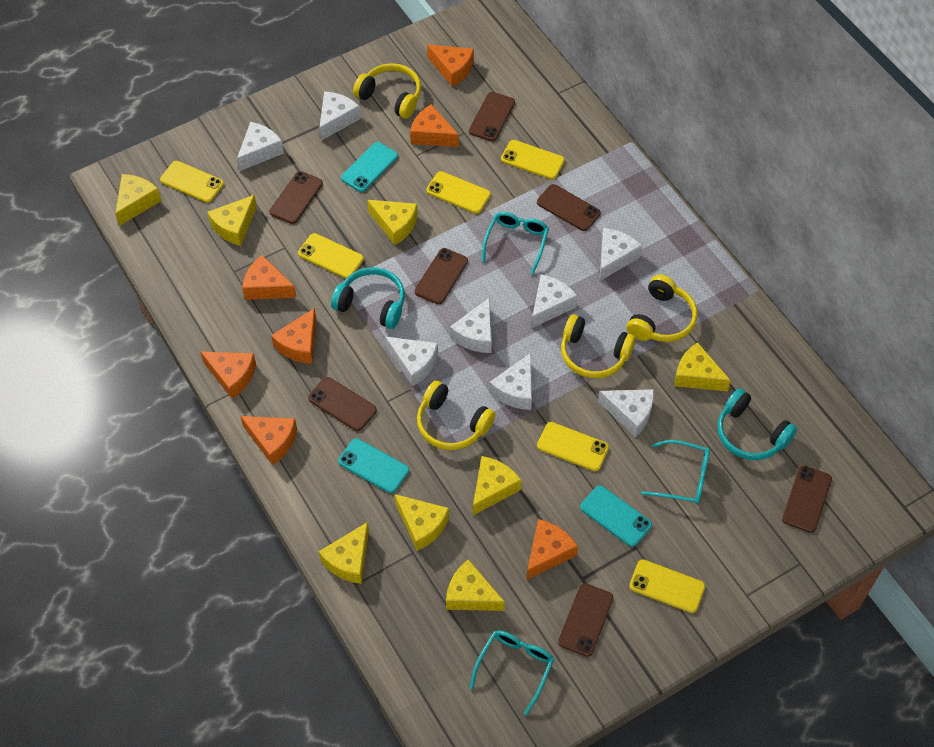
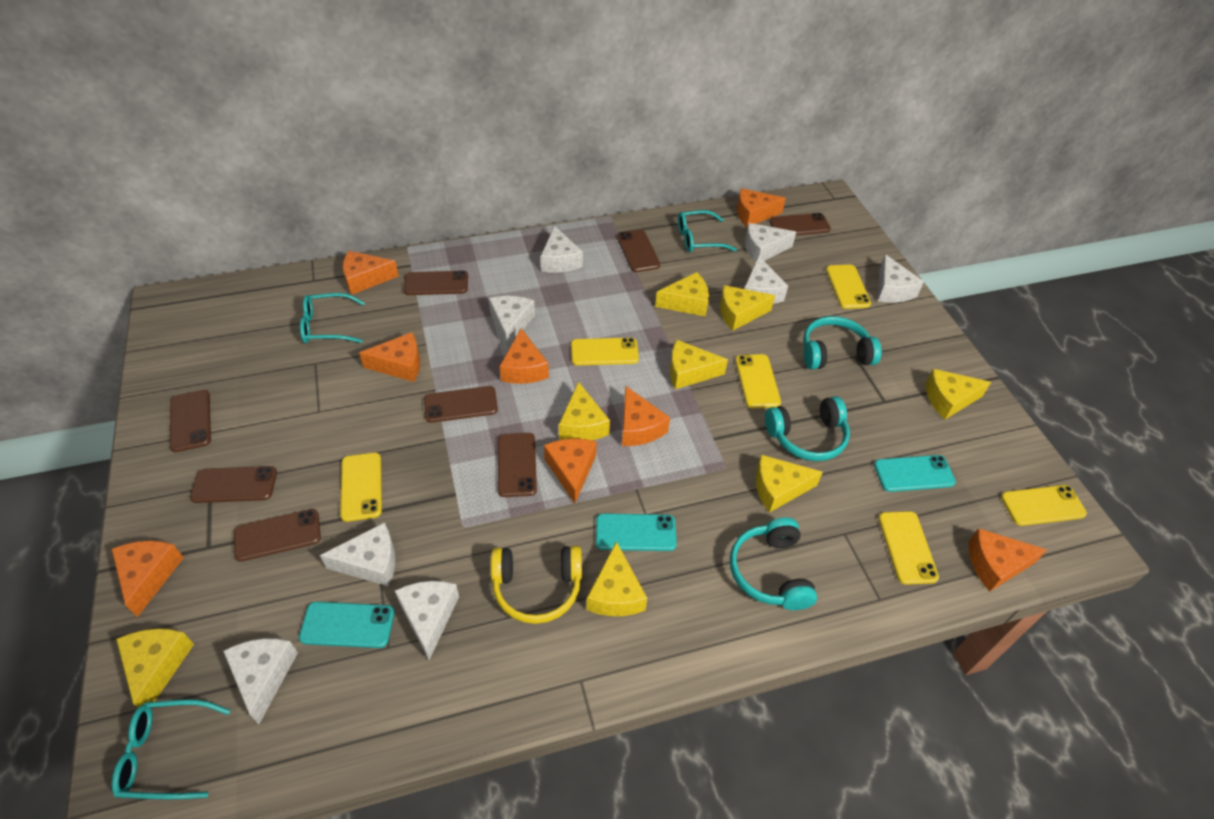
brown phone: [270,171,323,224] [308,377,377,431] [415,248,468,304] [469,92,515,141] [537,184,601,231] [558,583,614,657] [782,466,832,533] = 7 -> [170,390,211,452] [190,466,277,503] [234,509,321,561] [404,270,468,295] [424,386,498,423] [498,433,537,497] [617,230,660,272] [770,213,831,236] = 8
orange cheese: [200,351,256,399] [240,416,297,465] [242,255,297,300] [271,308,316,364] [410,104,459,147] [427,44,474,87] [526,519,578,580] = 7 -> [112,541,184,617] [343,251,399,295] [359,332,420,382] [499,328,549,384] [544,438,597,503] [622,386,670,446] [737,188,786,227] [969,528,1047,592] = 8
turquoise headphones: [331,267,405,329] [717,388,797,460] = 2 -> [730,517,817,610] [765,396,850,461] [803,316,881,370] = 3
yellow headphones: [353,63,421,119] [417,381,495,450] [561,314,636,378] [627,275,697,342] = 4 -> [490,546,582,624] = 1

